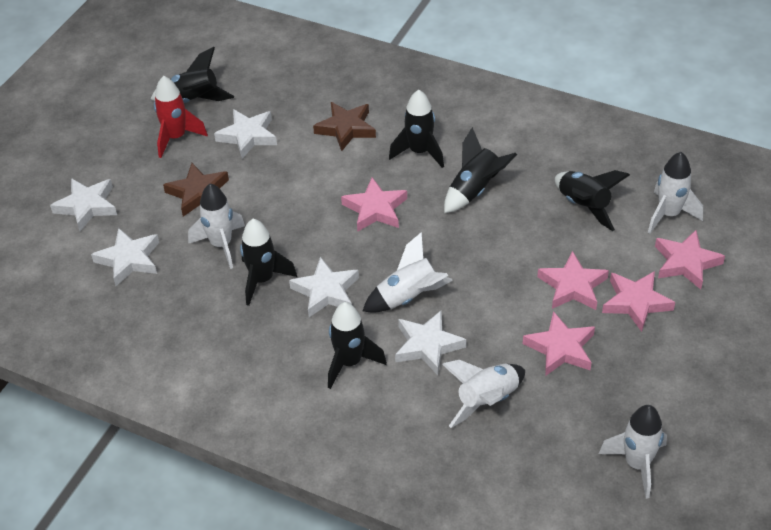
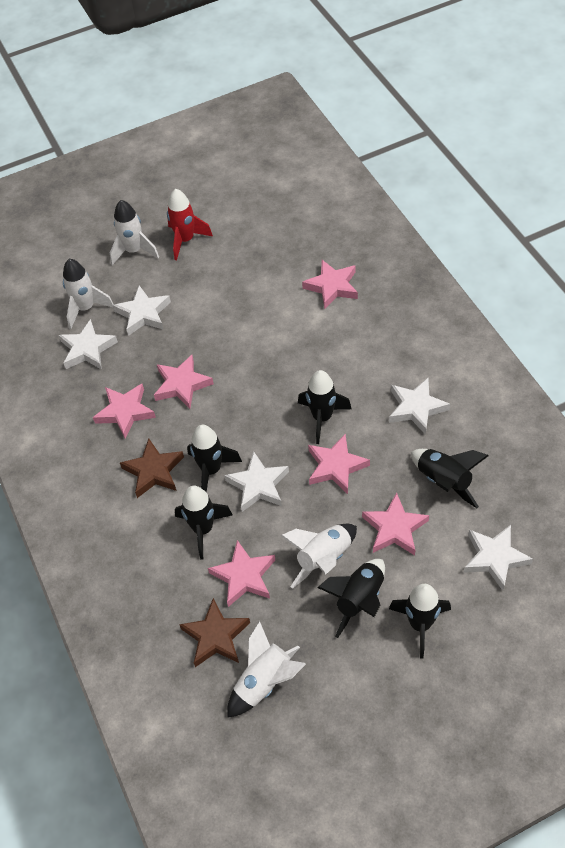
pink star: [341,177,407,232] [523,311,595,376] [537,251,609,310] [602,271,675,332] [655,230,725,289] = 5 -> [93,384,156,439] [154,355,214,409] [208,540,275,607] [302,260,358,310] [308,434,370,494] [362,492,429,555] = 6
white rocket: [188,183,245,269] [363,232,453,313] [442,360,525,428] [599,405,667,499] [648,152,703,234] = 5 -> [63,259,114,329] [110,200,159,265] [227,620,306,718] [280,524,357,589] = 4

